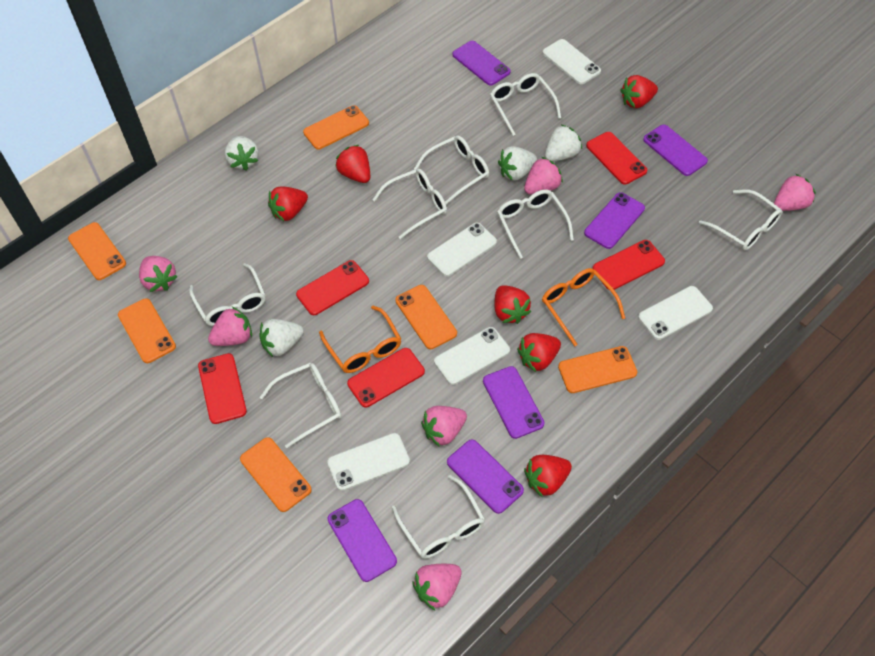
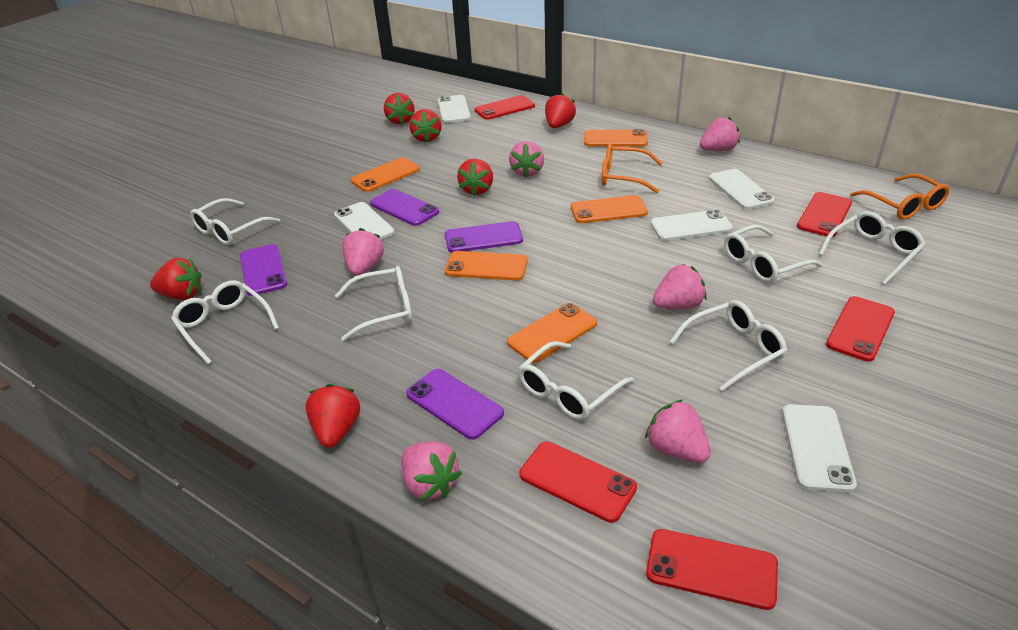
orange phone: [68,222,126,280] [118,298,176,363] [240,437,312,512] [303,105,369,150] [395,285,457,349] [558,346,637,393] = 6 -> [351,157,420,192] [445,251,528,281] [507,303,597,363] [571,195,648,223] [584,129,648,147] = 5
purple phone: [328,499,397,582] [447,439,524,514] [452,41,511,86] [483,366,545,439] [584,192,645,249] [643,125,708,176] = 6 -> [240,244,287,296] [370,189,439,226] [406,369,504,440] [445,221,523,253] = 4
white glasses: [189,263,265,326] [260,363,341,448] [372,169,447,239] [392,475,485,559] [414,135,489,204] [490,73,561,136] [497,190,574,259] [699,189,782,251] = 8 -> [171,280,279,364] [190,198,280,245] [335,266,412,341] [518,341,634,420] [670,300,787,391] [724,225,823,283] [819,211,926,285] = 7
white strawberry: [225,136,259,171] [259,319,304,357] [498,146,537,181] [545,125,582,162] = 4 -> none = 0

